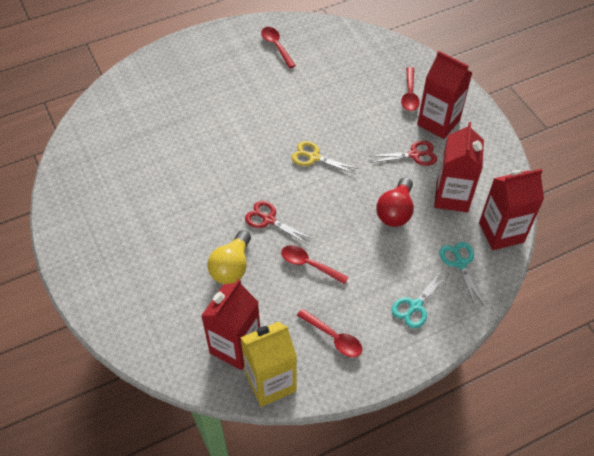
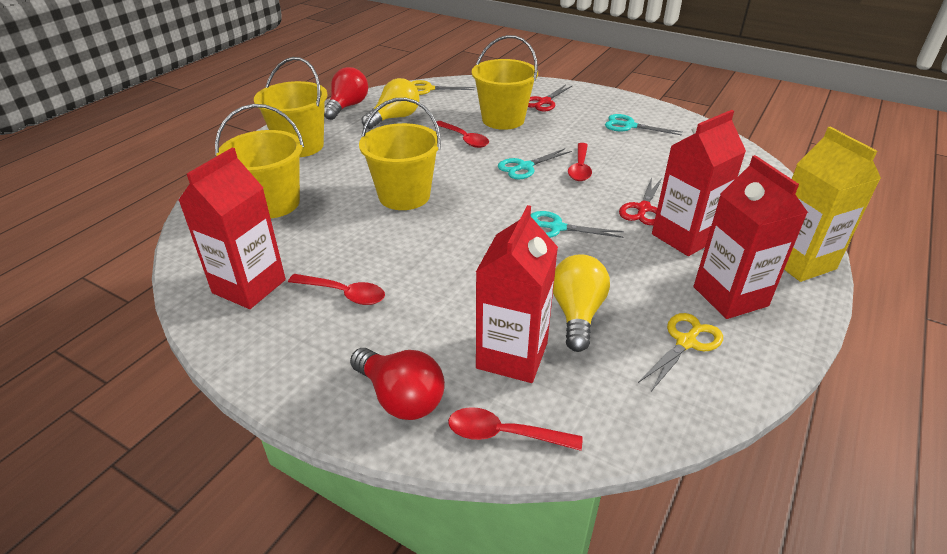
red light bulb: [376,177,414,227] = 1 -> [324,67,368,120] [350,348,445,420] = 2
turquoise scissors: [391,270,450,328] [440,242,484,306] = 2 -> [498,148,572,179] [531,211,624,238] [605,114,683,135] = 3
yellow bucket: none = 0 -> [215,104,304,218] [254,57,328,157] [359,98,441,210] [472,35,538,130] = 4
yellow light bulb: [207,230,251,284] = 1 -> [362,78,420,129] [553,254,610,352] = 2
yellow scissors: [291,141,359,174] = 1 -> [412,80,475,95] [638,313,723,391] = 2

